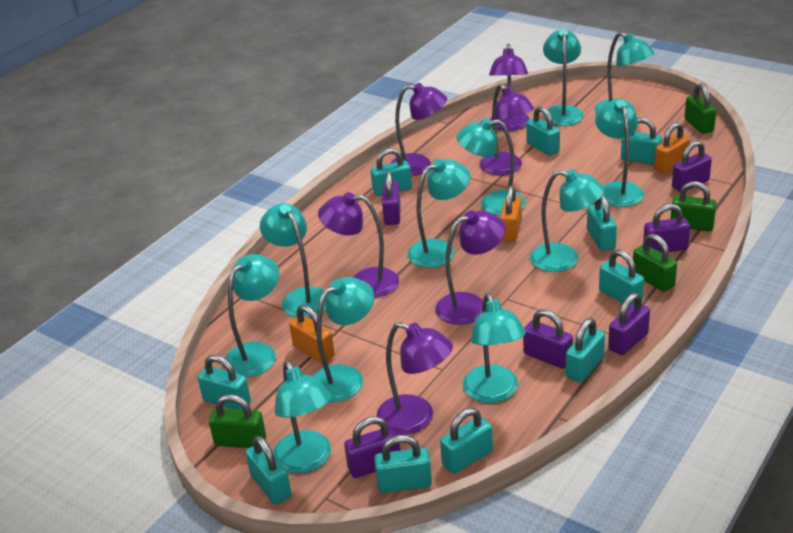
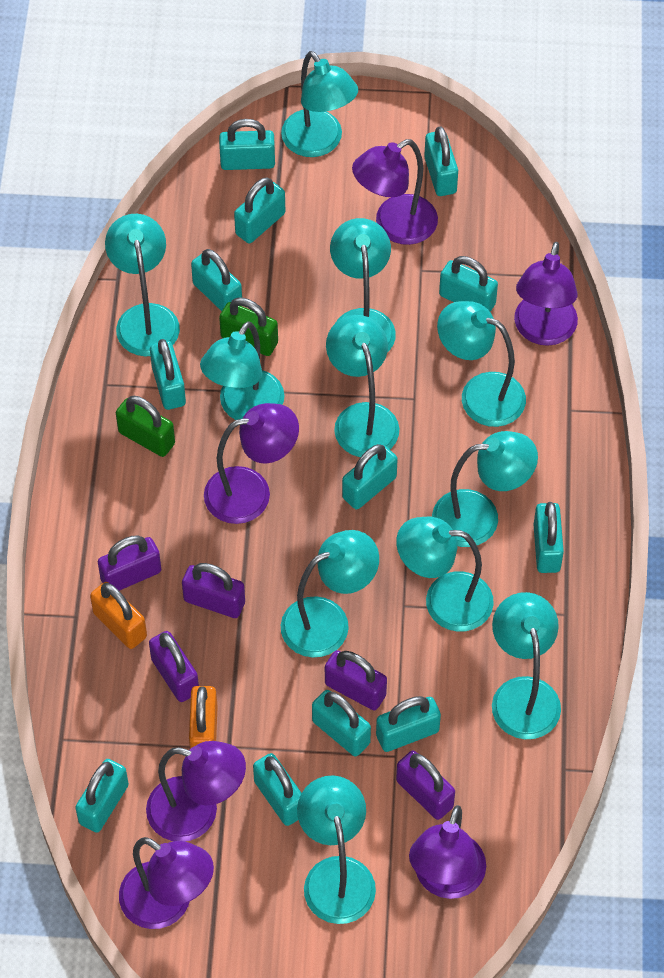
green padlock: [209,394,266,448] [633,234,677,292] [670,181,717,232] [685,84,716,134] = 4 -> [116,396,175,457] [219,298,278,356] = 2
orange padlock: [289,305,335,363] [500,186,522,242] [654,122,690,174] = 3 -> [90,582,147,649] [189,686,218,749] = 2
purple padlock: [344,416,400,478] [382,171,401,225] [523,309,573,369] [608,293,650,355] [643,204,690,253] [672,141,712,192] = 6 -> [98,535,161,591] [149,631,199,702] [182,563,245,618] [325,650,387,710] [396,751,455,820] = 5
turquoise padlock: [198,355,251,410] [245,435,292,505] [371,148,412,196] [374,435,432,493] [440,408,493,474] [526,106,560,156] [565,318,605,383] [587,195,617,251] [599,249,644,307] [621,118,662,165] = 10 -> [75,759,129,833] [150,339,186,410] [191,249,242,311] [219,119,275,170] [234,177,285,243] [253,753,301,826] [312,690,371,756] [342,444,398,509] [376,696,441,752] [424,126,458,196] [439,256,498,312] [533,502,564,573] = 12

